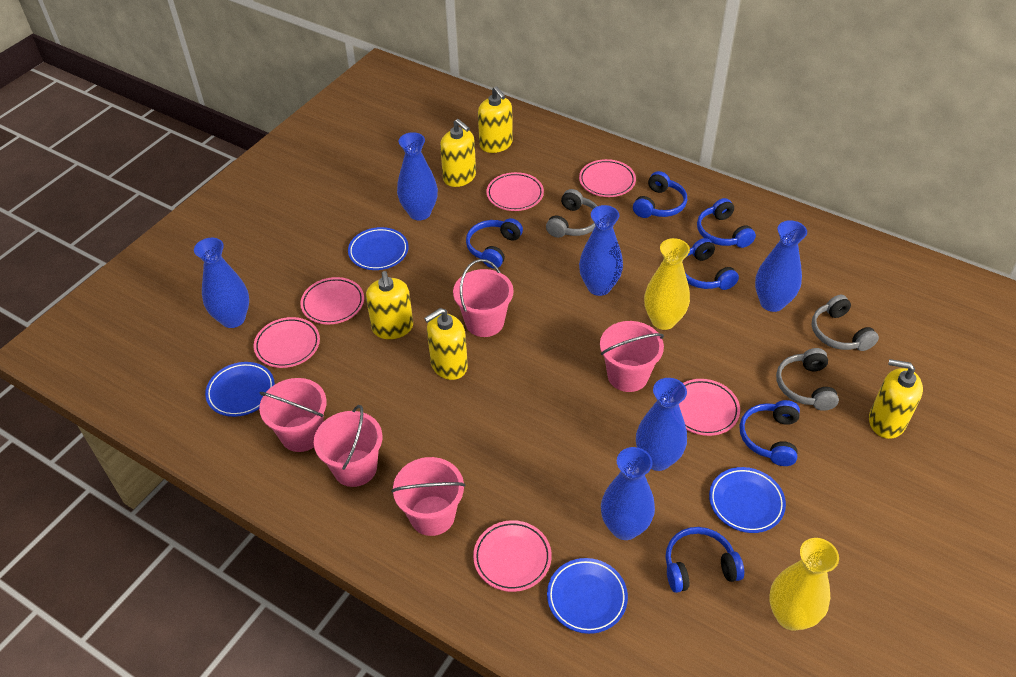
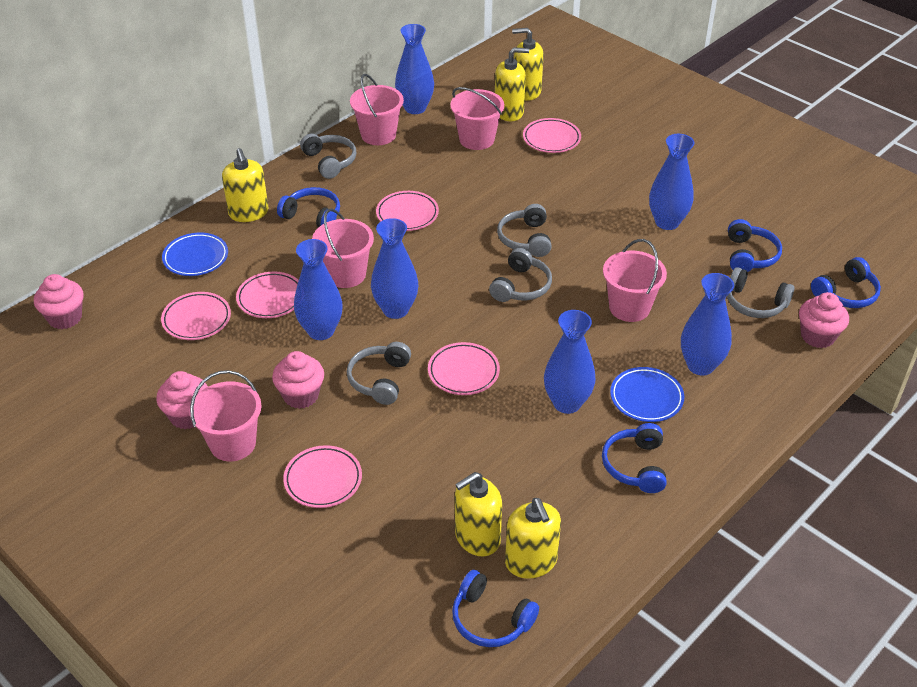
blue headphones: [466,218,523,269] [633,171,687,218] [665,527,744,593] [684,238,739,290] [697,198,756,248] [740,400,800,466] = 6 -> [277,187,340,227] [452,570,539,647] [602,423,667,493] [728,219,782,272] [811,257,881,308] = 5
blue plate: [205,362,275,417] [348,227,409,270] [547,558,628,634] [709,467,786,533] = 4 -> [162,233,228,276] [610,367,684,422] = 2
grey headphones: [546,189,597,238] [776,348,839,411] [811,295,879,351] = 3 -> [300,134,356,179] [347,342,411,405] [489,248,552,302] [497,204,552,257] [727,267,794,318] = 5
pink cupcake: none = 0 -> [34,274,84,329] [156,371,208,429] [272,351,324,409] [799,292,849,348] = 4
yellow vase: [644,238,690,330] [769,538,839,631] = 2 -> none = 0

